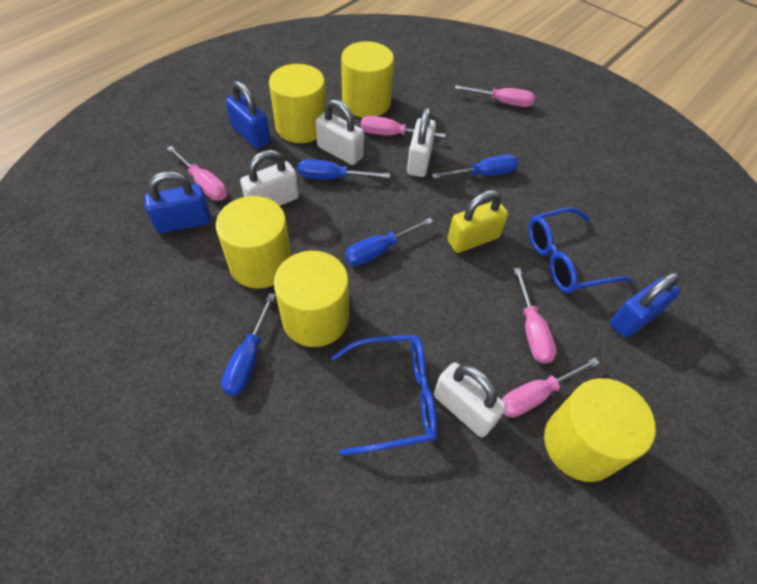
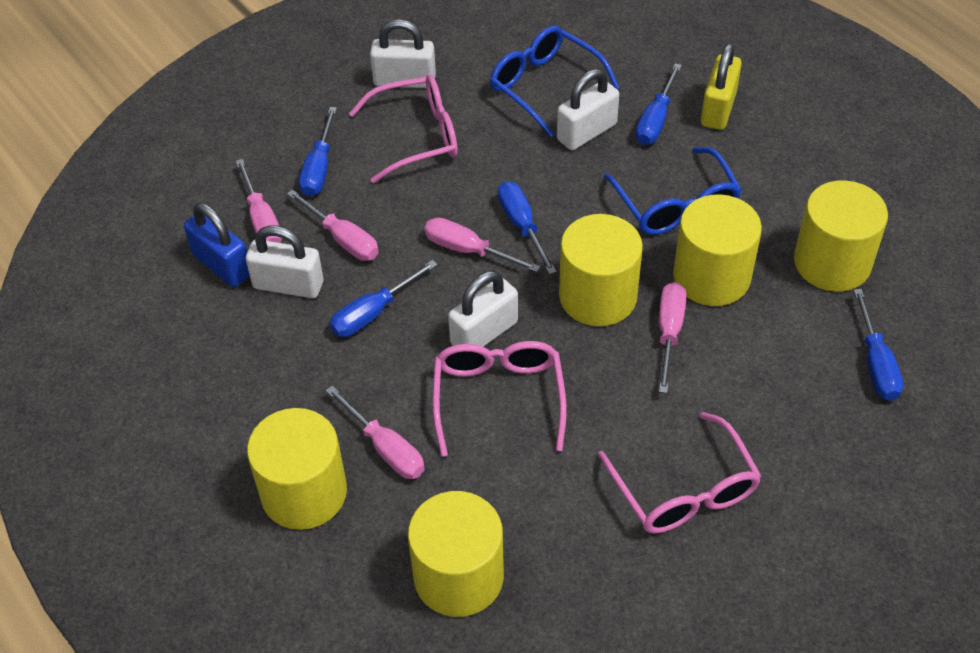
blue padlock: [144,171,211,234] [226,81,270,149] [610,272,680,338] = 3 -> [184,202,250,287] = 1
blue screwdriver: [221,293,276,396] [298,159,390,179] [345,218,433,266] [432,155,519,179] = 4 -> [299,107,337,197] [330,260,438,337] [498,181,557,275] [636,63,682,145] [854,289,903,401] = 5
pink glasses: none = 0 -> [349,75,458,183] [432,341,567,457] [598,412,762,534] = 3

